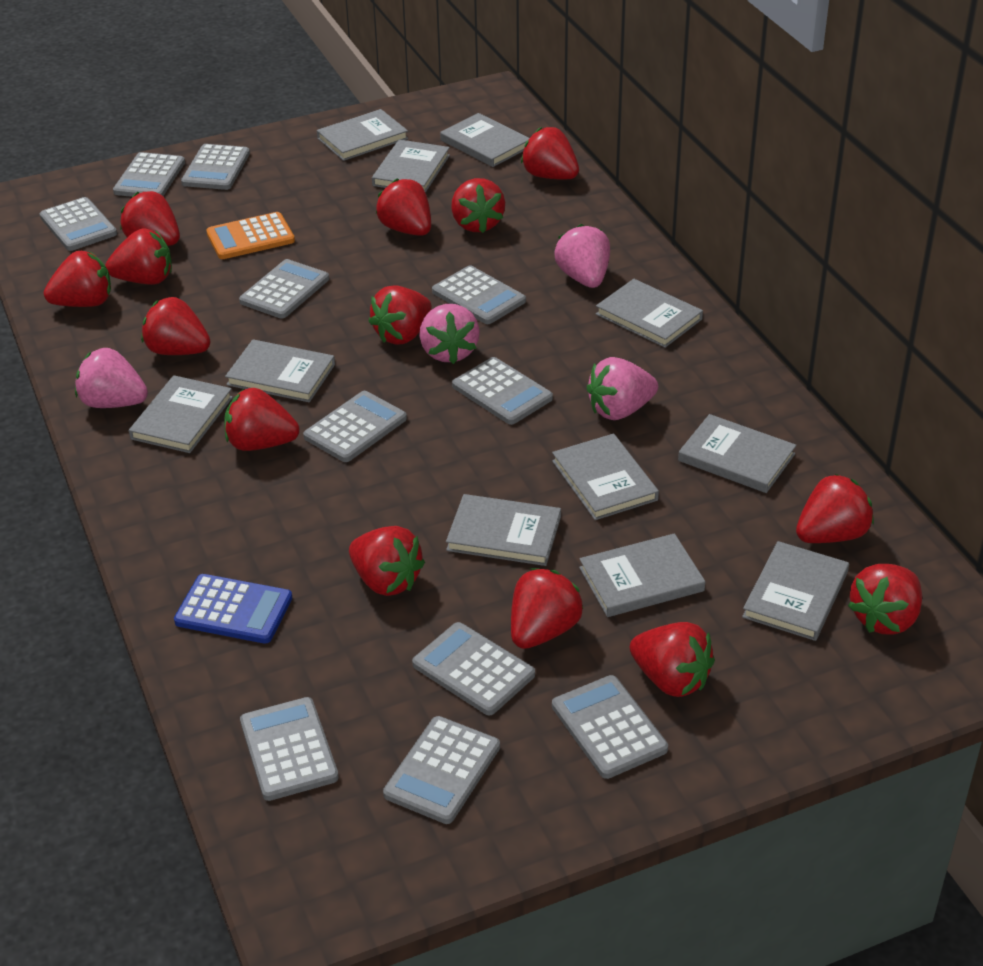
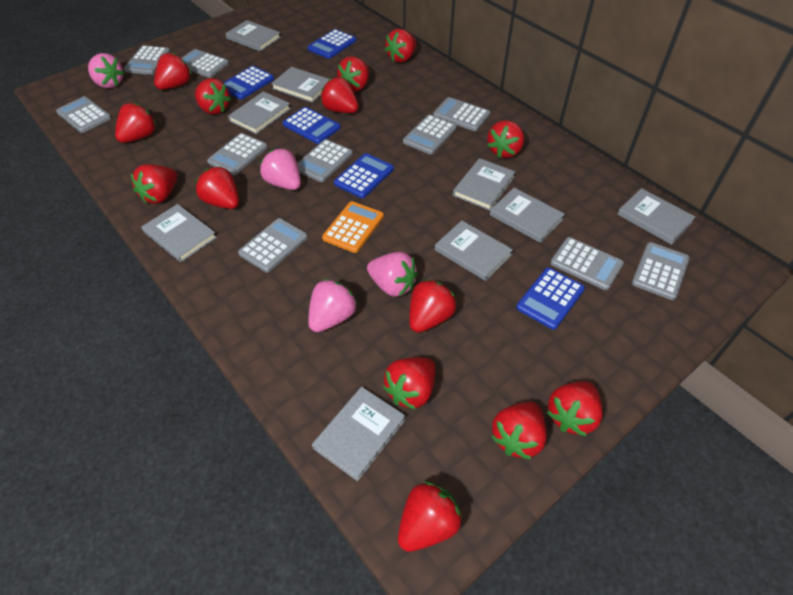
blue calculator: [174,574,292,644] = 1 -> [224,66,274,100] [283,107,341,144] [308,29,356,59] [334,153,394,198] [516,268,585,330] = 5
grey book: [129,375,233,453] [225,340,335,402] [317,109,408,161] [372,139,450,193] [440,113,529,167] [446,494,561,566] [552,434,659,520] [579,533,705,617] [596,279,703,348] [678,414,796,493] [742,541,849,641] = 11 -> [141,204,217,262] [225,20,281,51] [228,91,291,134] [271,67,329,103] [312,387,406,481] [435,220,513,281] [453,158,515,211] [490,188,565,243] [617,188,696,245] = 9
grey calculator: [40,197,117,251] [113,152,185,197] [181,144,250,190] [239,259,329,319] [240,697,339,801] [303,391,407,462] [383,716,500,824] [412,622,535,715] [432,265,526,324] [452,357,553,425] [552,675,668,779] = 11 -> [56,96,111,133] [124,45,170,75] [181,49,229,78] [207,133,268,175] [238,218,308,273] [297,139,353,182] [403,115,457,155] [433,97,490,131] [550,237,624,290] [632,242,690,300] = 10

